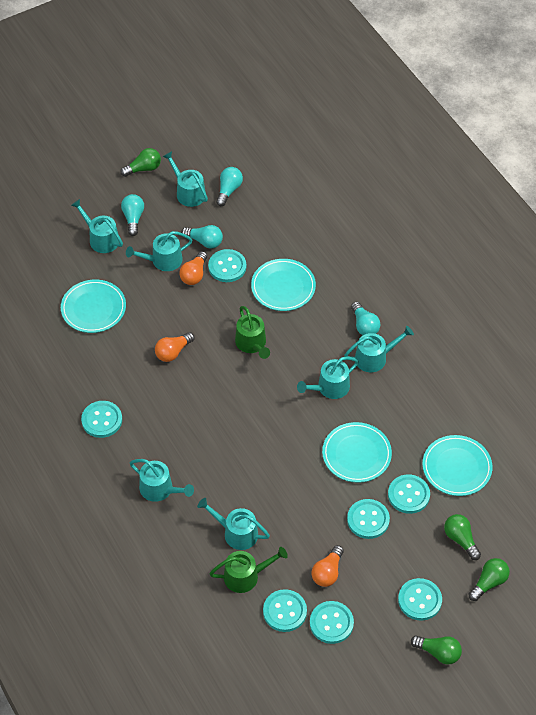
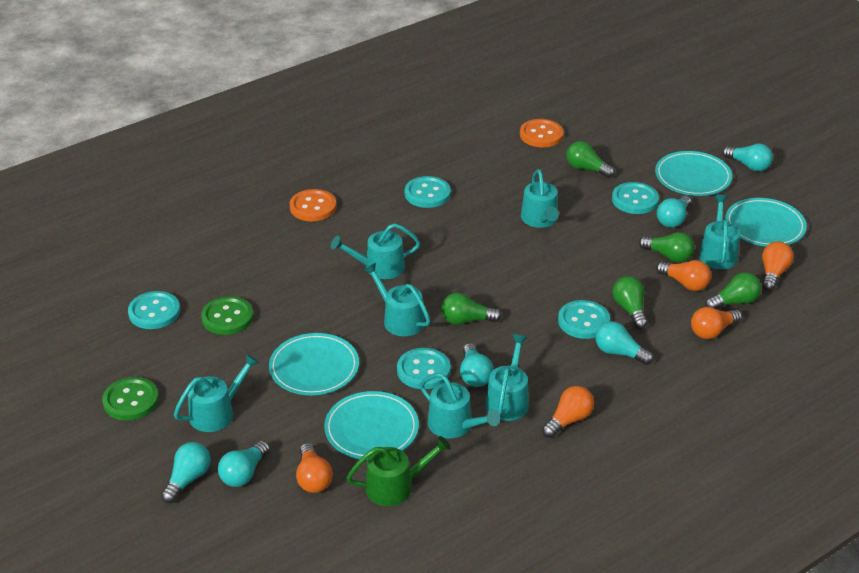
green button: none = 0 -> [102,377,159,421] [201,296,253,335] = 2
green light bulb: [120,148,161,177] [411,635,462,665] [444,514,481,560] [468,558,510,601] = 4 -> [441,293,502,325] [566,141,615,178] [613,276,648,329] [639,232,694,263] [705,272,761,309] = 5
green watering can: [209,547,288,593] [235,306,270,359] = 2 -> [346,436,451,506] = 1
orange button: none = 0 -> [290,189,336,221] [520,119,564,147] = 2
orange light bulb: [155,332,195,362] [179,251,207,285] [311,545,344,587] = 3 -> [296,443,333,493] [542,386,594,438] [656,260,711,291] [691,307,742,339] [762,241,794,291] = 5
turquoise button: [81,401,122,438] [208,249,246,282] [263,589,307,632] [310,601,354,644] [347,499,390,539] [388,474,430,514] [398,578,442,621] = 7 -> [128,291,180,329] [397,348,451,389] [405,176,451,208] [558,300,610,339] [612,182,659,214] = 5
turquoise light bulb: [121,194,144,236] [181,225,223,249] [216,167,243,206] [351,302,380,335] = 4 -> [161,442,211,503] [218,441,270,487] [460,343,494,387] [595,321,654,365] [657,195,691,228] [722,143,773,172] = 6

